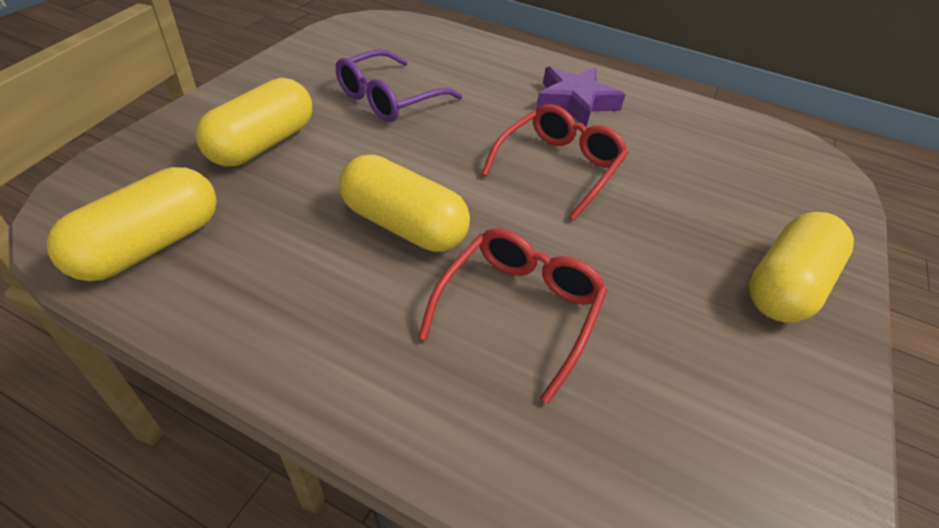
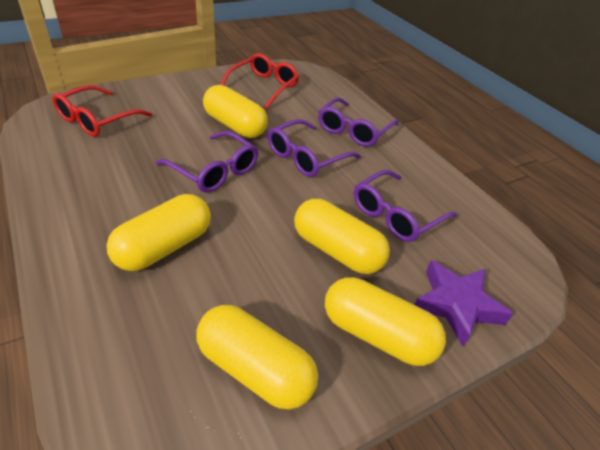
purple glasses: [336,49,462,122] = 1 -> [156,131,259,193] [268,119,361,177] [318,98,399,146] [354,170,457,242] = 4
yellow capsule: [47,167,217,281] [195,78,312,166] [339,154,470,252] [749,212,854,323] = 4 -> [107,194,211,271] [196,305,318,410] [203,85,268,138] [294,199,390,274] [325,277,446,366] = 5

